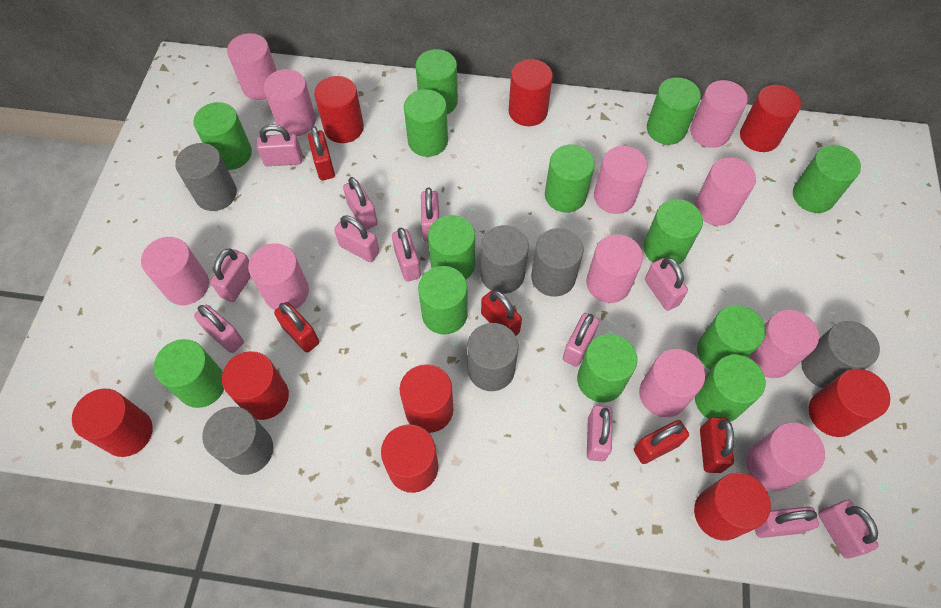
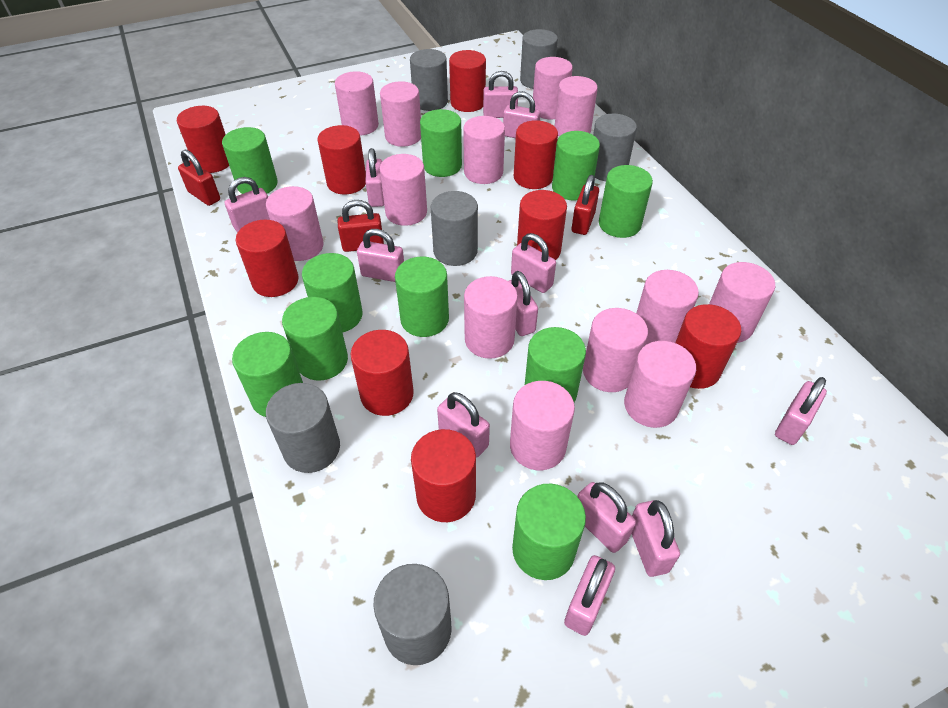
green cylinder: [154,339,224,408] [193,102,252,170] [404,89,448,157] [415,49,458,114] [418,266,468,335] [428,215,475,279] [545,145,595,213] [577,334,637,402] [643,199,703,264] [647,77,701,145] [695,355,765,422] [697,305,766,370] [793,145,861,213] = 13 -> [222,127,278,194] [232,332,303,417] [282,297,348,381] [302,253,363,332] [395,257,449,337] [420,109,462,177] [512,484,586,580] [524,327,586,402] [552,131,600,201] [599,165,653,238] = 10
pink cylinder: [141,237,209,305] [227,33,277,100] [248,243,309,310] [264,69,316,136] [586,234,643,303] [594,146,647,214] [639,349,705,417] [690,80,748,148] [695,158,756,226] [746,423,825,491] [749,310,819,378] = 11 -> [266,186,324,261] [335,71,379,136] [380,81,421,147] [380,154,427,226] [463,116,505,184] [464,276,518,359] [510,381,575,470] [533,57,573,119] [555,76,598,137] [583,308,648,392] [624,341,696,428] [636,270,699,345] [709,262,775,343] = 13
red padlock: [274,302,319,353] [308,126,335,180] [481,290,522,336] [634,420,689,464] [700,417,734,473] = 5 -> [178,150,220,206] [338,200,384,252] [571,175,599,235] = 3

